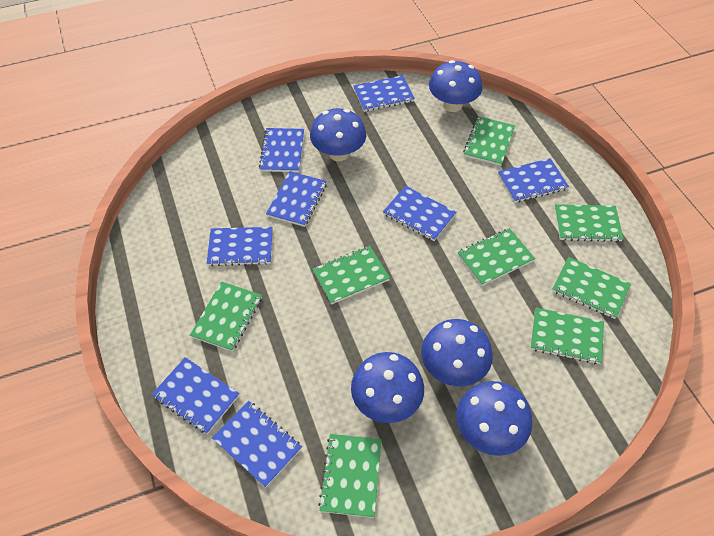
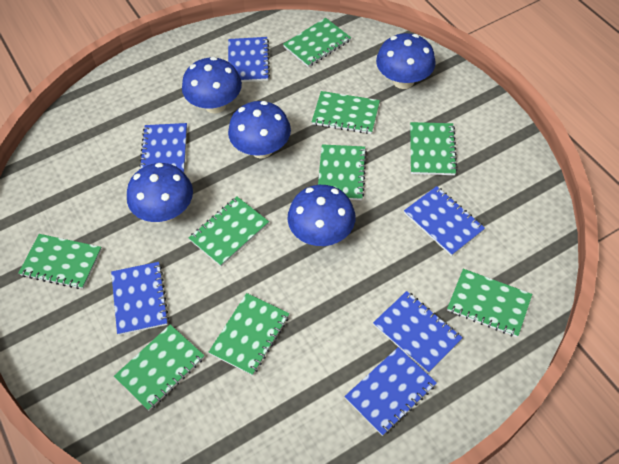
blue notebook: [152,357,239,434] [207,227,273,266] [212,401,302,488] [259,128,304,172] [266,171,327,227] [353,75,415,112] [383,186,456,241] [498,158,569,203] = 8 -> [111,262,169,335] [139,123,187,172] [228,37,270,82] [344,347,437,436] [373,291,463,373] [404,186,485,256] = 6
green notebook: [190,281,262,352] [313,246,390,304] [318,434,382,518] [458,228,535,286] [463,116,515,166] [530,308,604,364] [552,257,631,319] [554,204,624,242] = 8 -> [19,234,102,289] [114,324,205,411] [189,197,269,266] [209,293,289,376] [283,18,351,67] [312,91,380,134] [318,144,367,200] [410,122,457,175] [447,269,532,337] = 9

